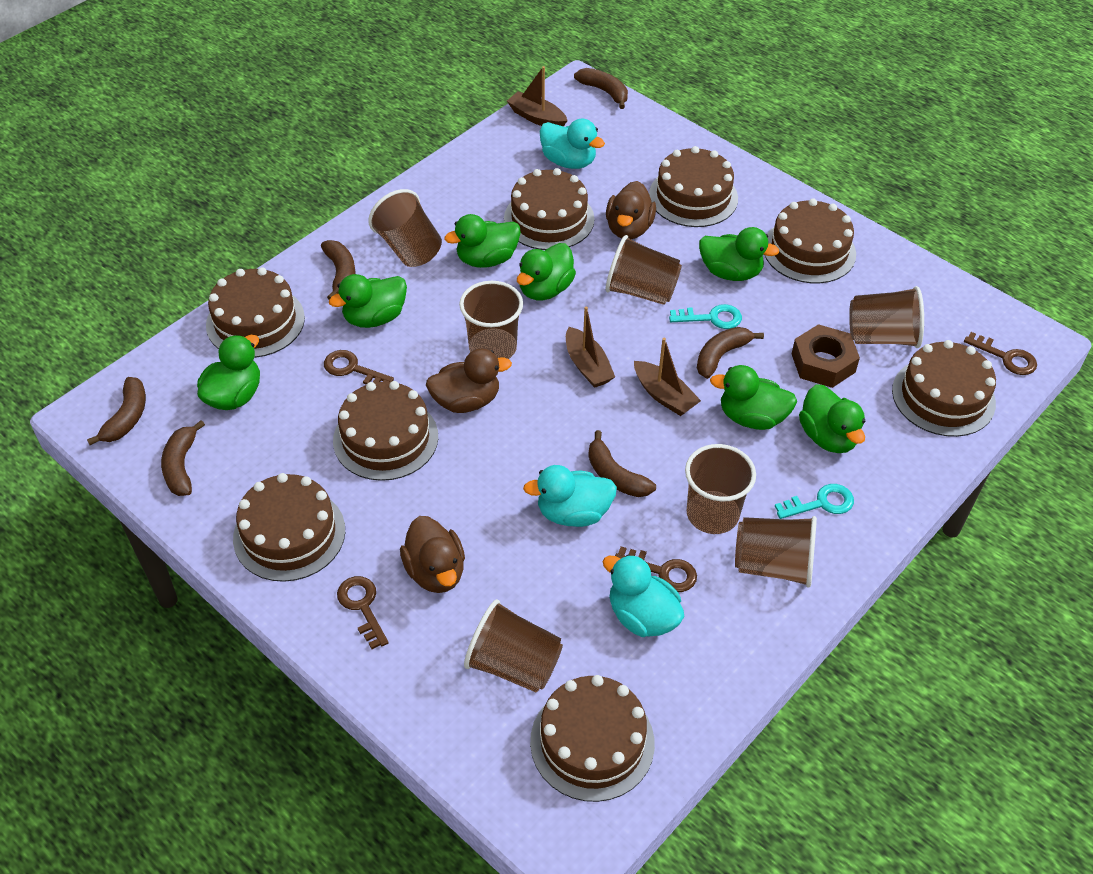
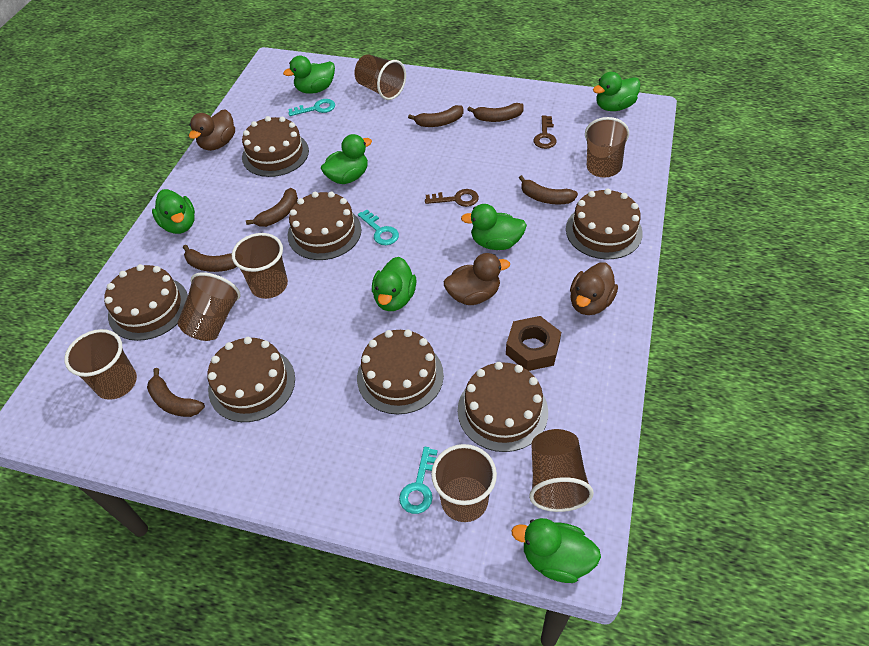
brown boat: [507,66,568,126] [566,306,615,388] [634,338,701,416] = 3 -> none = 0
brown cake: [206,267,305,358] [233,473,345,582] [333,381,438,481] [504,168,595,250] [530,675,655,802] [649,146,738,227] [765,198,856,283] [892,340,996,437] = 8 -> [104,264,188,341] [207,337,295,422] [242,116,309,177] [288,191,361,260] [357,329,444,414] [458,362,548,452] [566,188,643,259] = 7
brown key: [324,350,394,385] [337,576,388,649] [615,546,697,592] [964,332,1037,375] = 4 -> [425,189,479,207] [534,115,556,149] = 2
turquoise duck: [523,465,617,527] [540,118,605,169] [603,554,684,637] = 3 -> none = 0
turquoise key: [669,304,742,329] [775,484,854,519] = 2 -> [288,99,335,116] [358,210,399,245] [399,446,438,514] = 3

